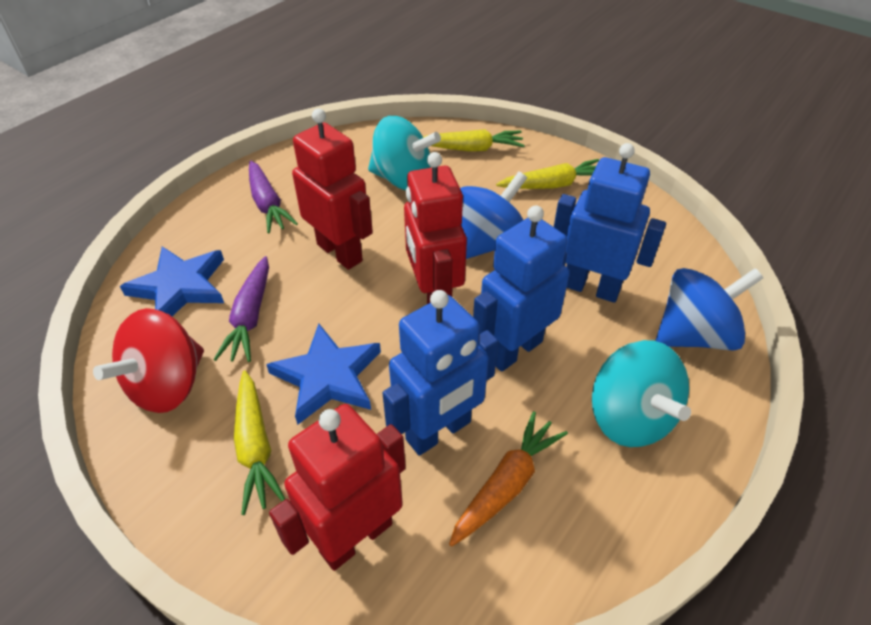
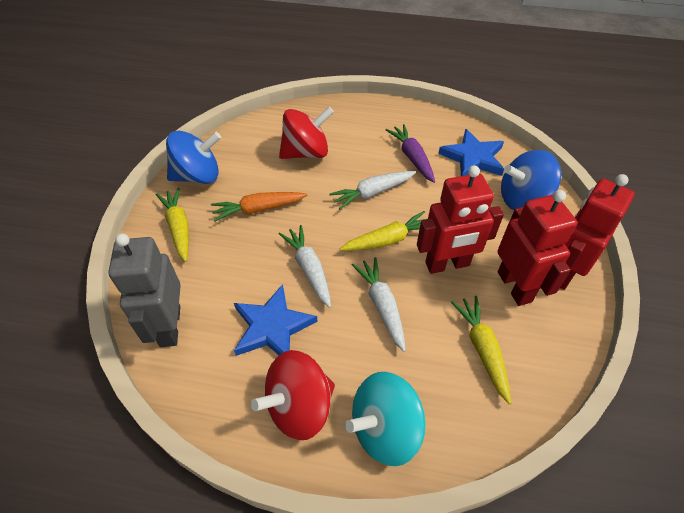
blue robot: [383,290,498,456] [473,205,570,372] [554,143,666,303] = 3 -> none = 0
grey robot: none = 0 -> [108,233,181,347] = 1
purple carrot: [213,256,269,362] [249,161,298,234] = 2 -> [386,124,435,183] = 1
red spinning top: [93,308,204,413] = 1 -> [251,350,335,440] [279,107,334,159] = 2
turquoise spinning top: [368,116,441,190] [592,340,691,447] = 2 -> [345,372,426,466] = 1
white carrot: none = 0 -> [278,225,331,308] [329,171,416,210] [352,257,406,352] = 3

